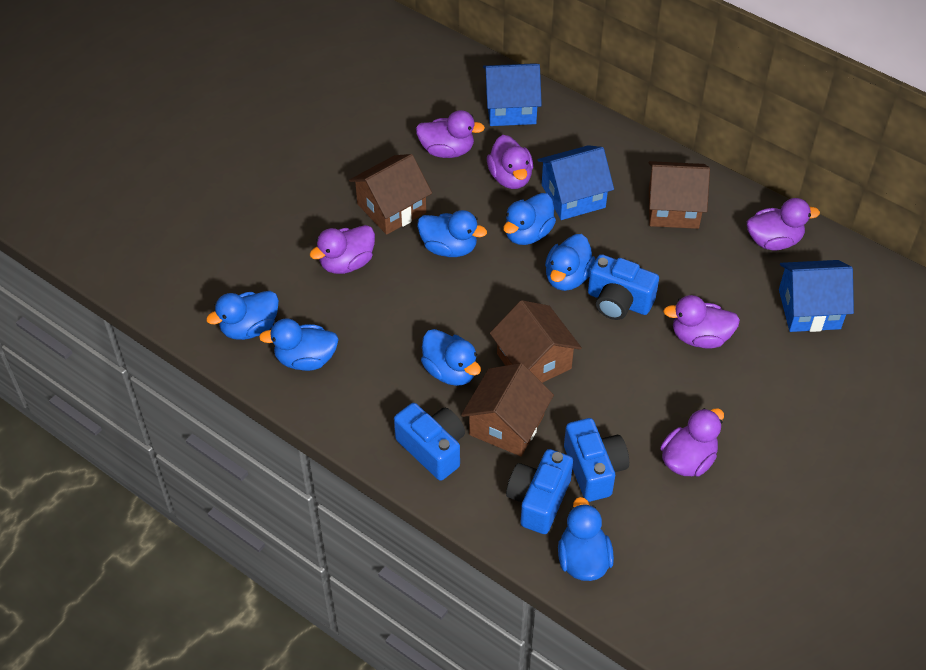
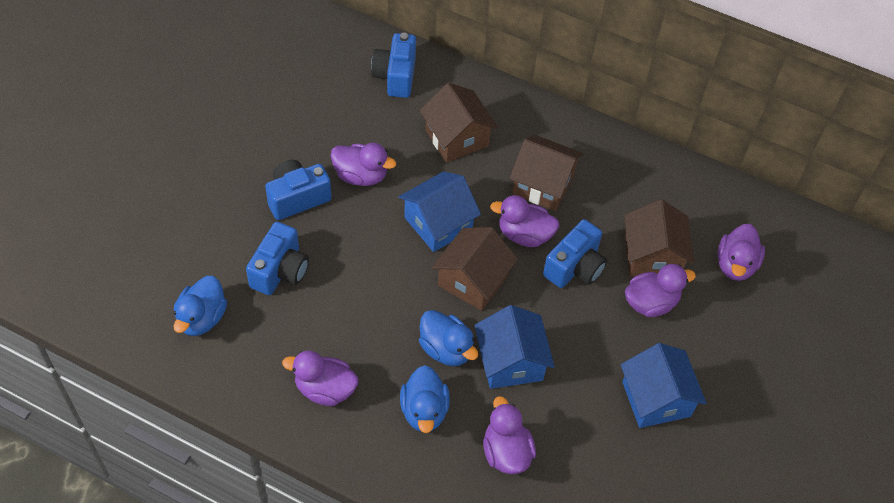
blue duck: [206,291,279,340] [259,318,339,371] [417,210,487,257] [421,329,481,386] [504,193,556,245] [545,234,596,291] [558,497,614,581] = 7 -> [173,276,227,336] [400,365,450,433] [419,310,478,366] = 3

